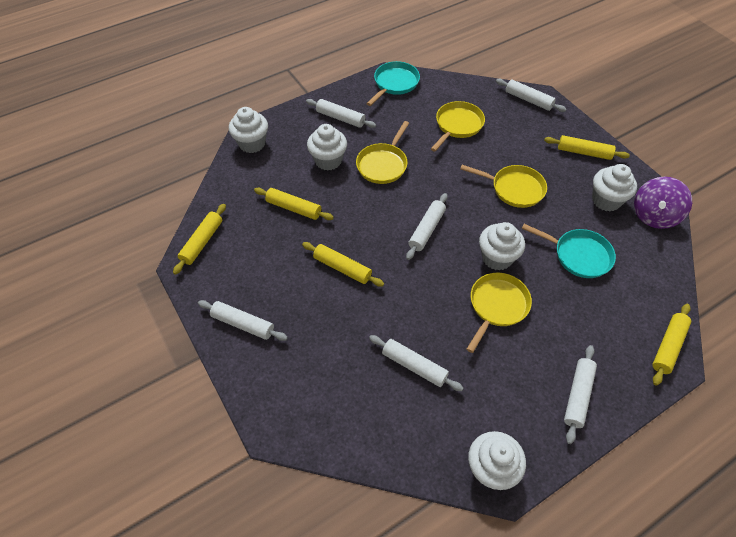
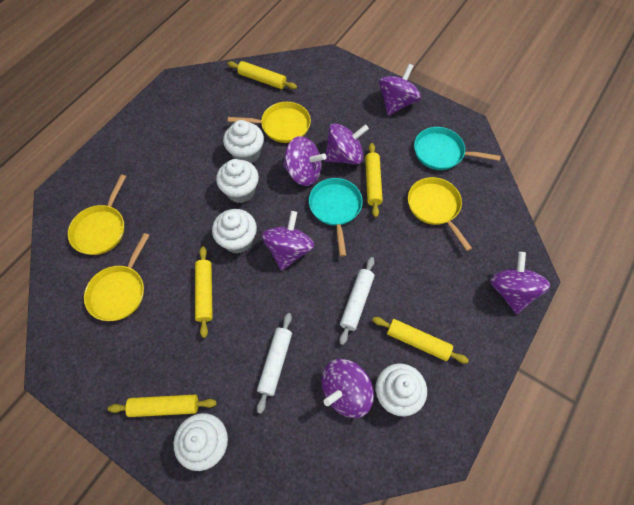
purple spinning top: [634,177,692,229] = 1 -> [262,211,314,270] [283,136,326,186] [321,359,374,418] [325,123,369,164] [379,64,421,116] [490,252,550,314] = 6
white rolling pin: [198,300,288,341] [306,99,376,128] [369,335,463,391] [406,193,448,260] [496,79,566,112] [564,345,597,444] = 6 -> [257,313,292,414] [339,257,375,345] = 2

